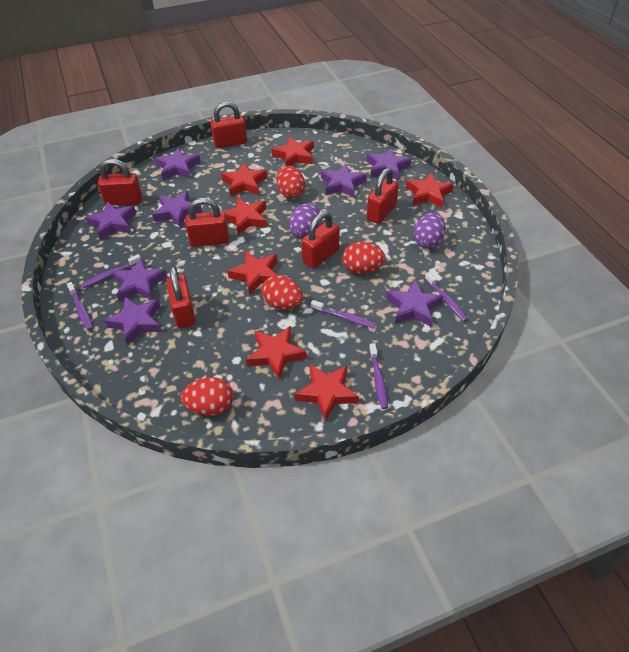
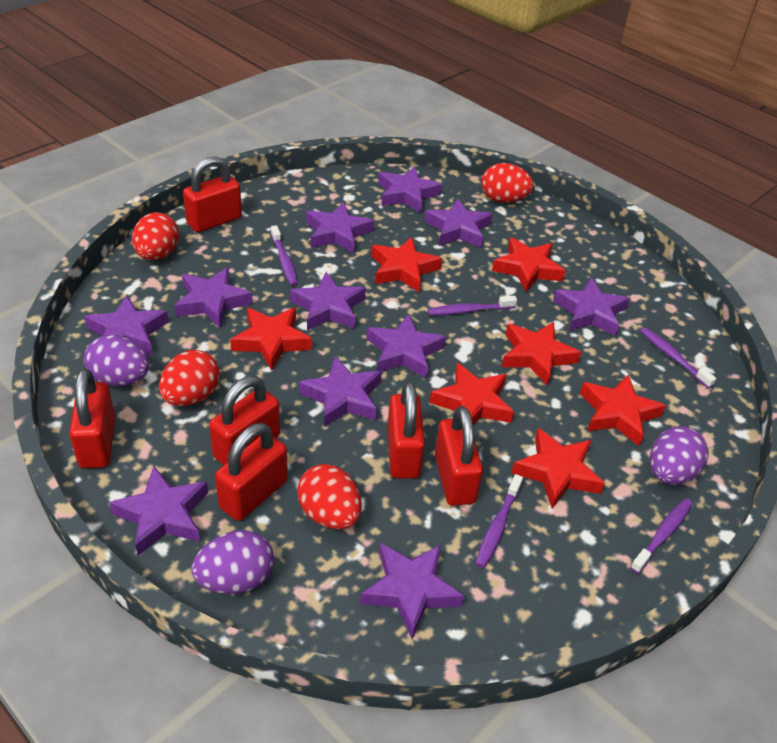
purple egg: [289,203,320,238] [414,213,446,249] = 2 -> [84,335,150,386] [191,530,274,594] [650,426,709,485] = 3
purple star: [85,201,136,240] [103,297,162,346] [112,258,167,302] [152,190,202,228] [155,148,201,180] [321,163,367,197] [367,148,411,181] [386,279,443,327] = 8 -> [85,295,169,355] [109,466,208,556] [174,267,253,328] [290,272,366,330] [299,356,382,427] [306,202,374,253] [360,543,464,639] [367,314,446,378] [378,166,442,213] [424,198,493,248] [553,278,630,336] = 11

